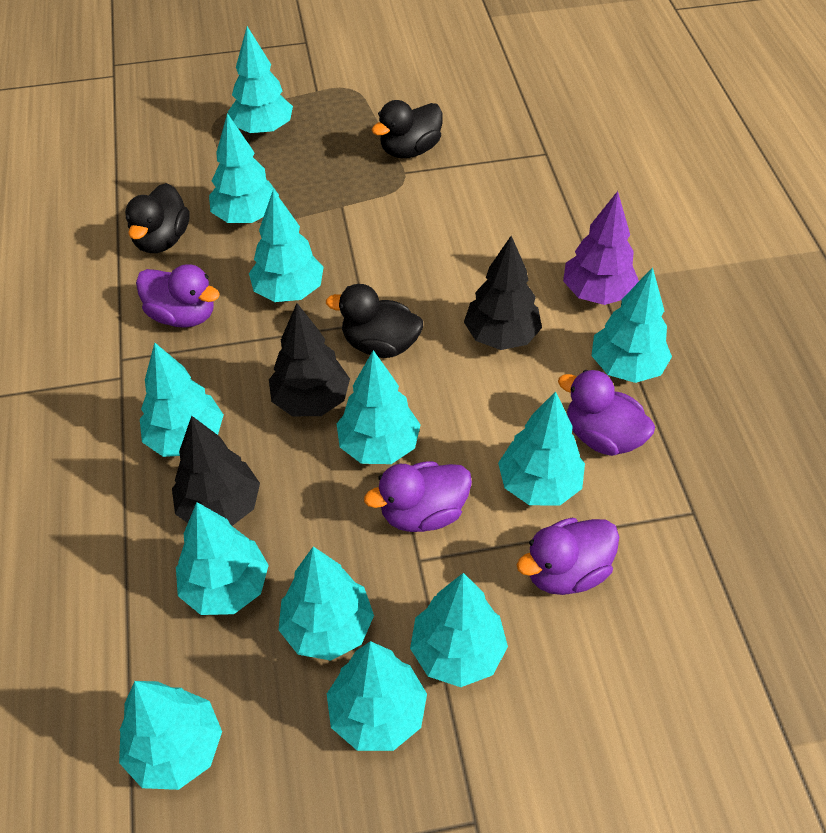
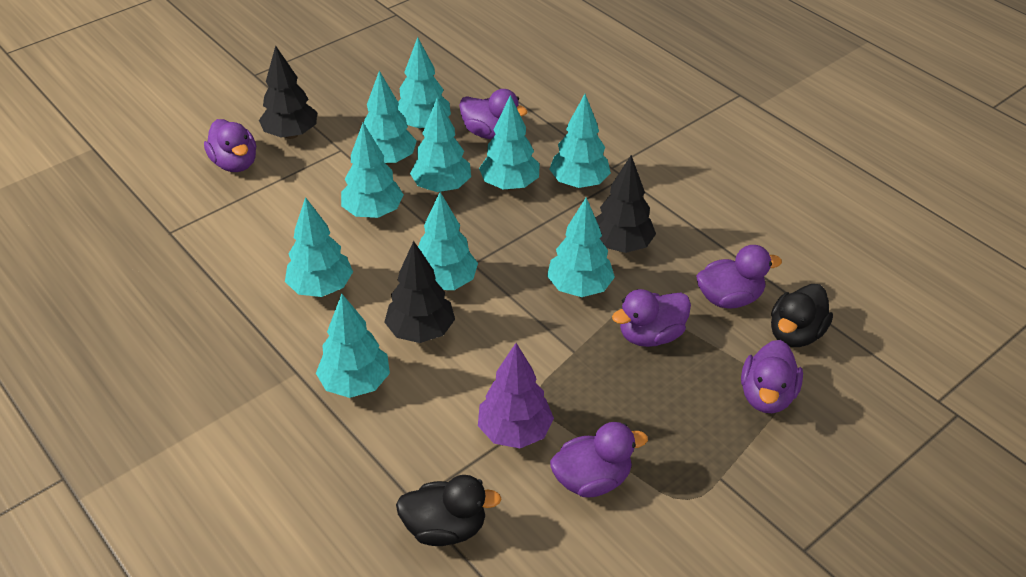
black duck: [125,183,190,253] [326,284,423,358] [372,100,443,158] = 3 -> [396,475,501,546] [771,284,833,347] = 2
purple duck: [136,264,220,328] [364,461,472,532] [517,518,619,595] [558,370,655,456] = 4 -> [204,119,256,172] [459,89,528,139] [550,422,648,497] [612,289,691,347] [696,245,782,309] [741,340,803,413] = 6
turquoise tree: [119,681,222,790] [140,343,224,457] [176,502,269,615] [209,113,279,223] [228,26,293,135] [249,190,323,302] [278,546,374,661] [327,641,427,751] [337,350,421,464] [410,573,508,687] [498,391,585,506] [591,267,672,383] = 12 -> [285,197,353,297] [316,294,390,398] [341,123,404,218] [363,71,417,165] [397,37,451,130] [410,98,471,192] [418,192,478,290] [479,95,540,190] [547,197,615,297] [549,94,611,188] = 10

